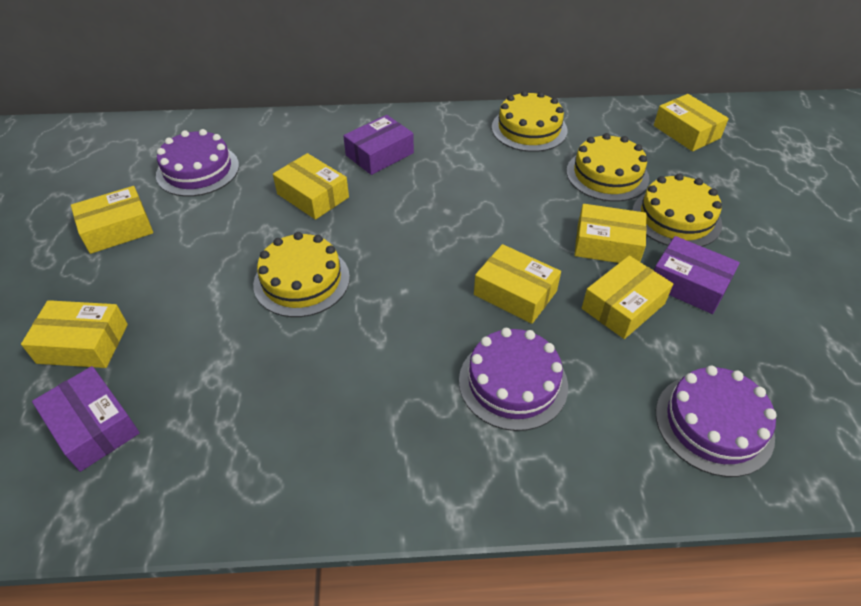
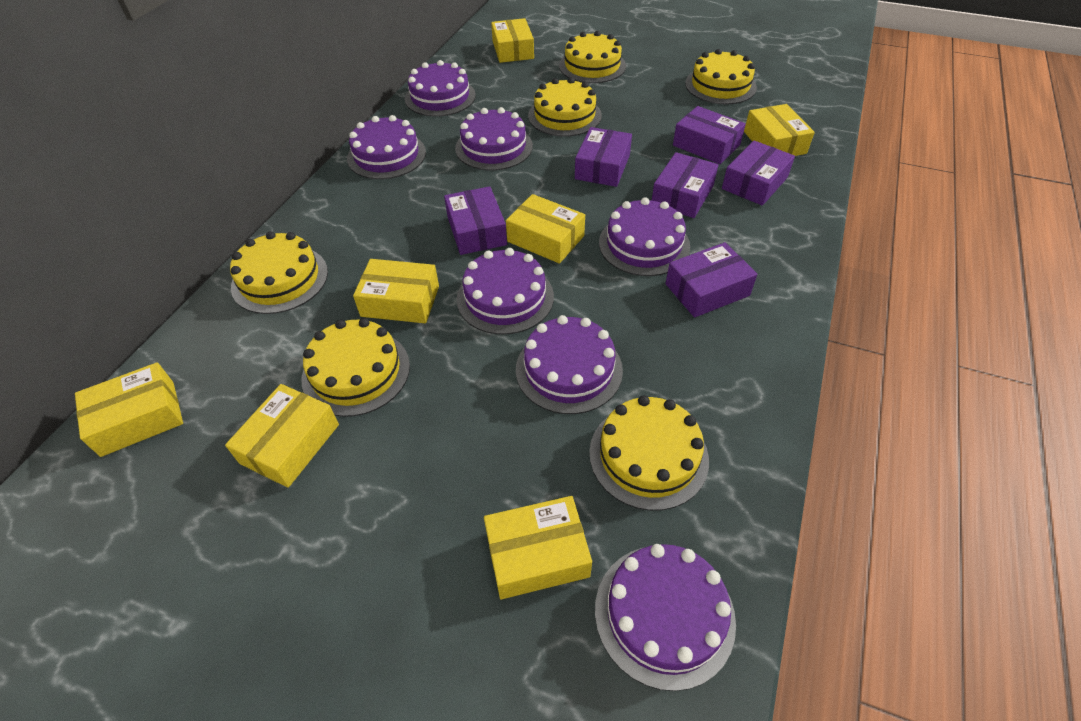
purple box: [32,366,140,472] [343,115,414,175] [654,236,740,314] = 3 -> [444,186,507,255] [575,127,632,187] [652,152,718,218] [665,242,757,317] [673,106,746,164] [722,141,795,206] = 6
purple cake: [156,129,239,197] [459,328,568,431] [656,365,777,477] = 3 -> [347,115,426,179] [405,60,476,117] [455,107,533,170] [457,248,554,335] [516,315,623,414] [595,544,736,691] [599,197,690,276] = 7
yellow cake: [253,232,350,317] [492,91,568,152] [566,133,649,202] [632,173,722,247] = 4 -> [230,231,328,314] [302,318,410,417] [528,78,602,137] [559,31,626,83] [589,395,709,511] [685,49,757,104] = 6

